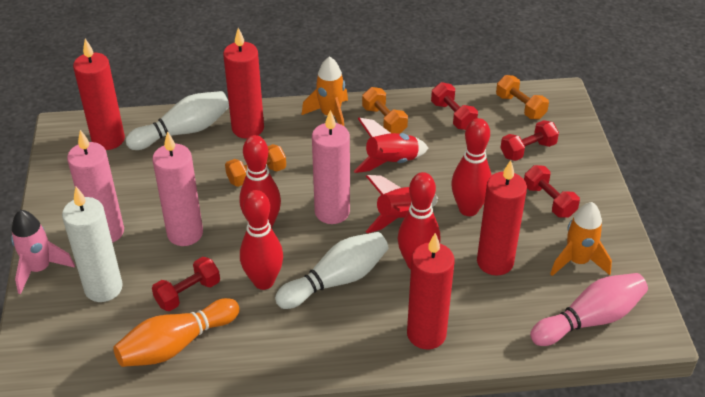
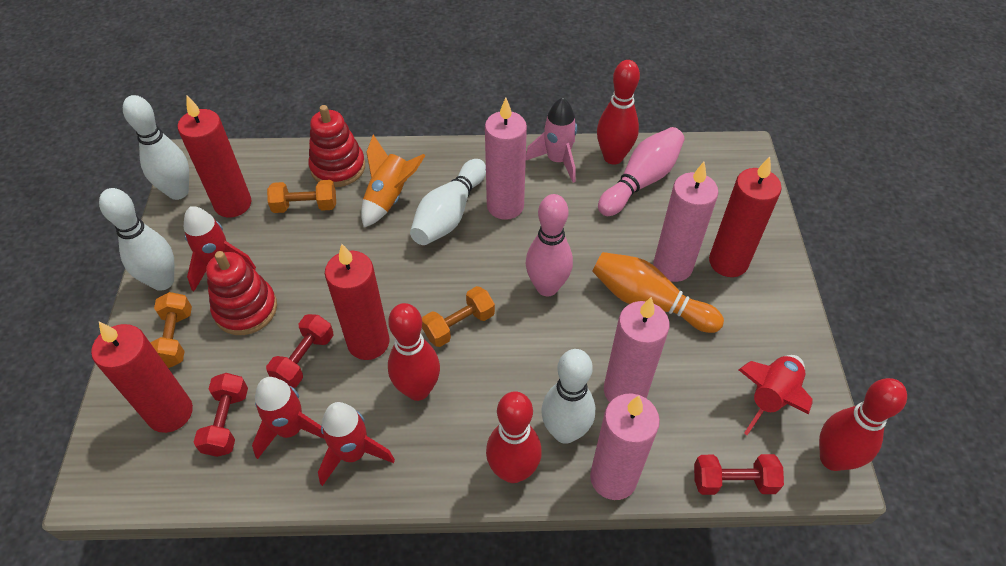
orange rocket: [302,56,348,126] [550,202,612,276] = 2 -> [361,135,426,227] = 1
pink bowling pin: [530,273,648,346] = 1 -> [526,194,573,296] [598,127,685,216] = 2
pink candle: [67,130,124,243] [152,131,203,246] [312,110,350,224] = 3 -> [485,98,527,220] [590,393,660,500] [604,297,670,402] [653,162,719,282] = 4
red dumbbell: [152,257,220,311] [431,82,478,130] [500,120,559,161] [524,165,580,218] = 4 -> [194,373,248,457] [266,314,334,388] [694,454,784,495] = 3
red rocket: [354,118,428,173] [366,175,438,233] = 2 -> [184,206,256,291] [252,377,324,459] [318,402,395,486] [738,355,813,435] = 4
red stacking toy: none = 0 -> [206,251,277,335] [308,105,365,187] = 2
white bowling pin: [126,91,229,150] [275,232,389,309] = 2 -> [99,188,174,291] [123,95,189,200] [410,159,486,245] [541,349,595,444] = 4
white candle: [62,187,123,302] = 1 -> none = 0

